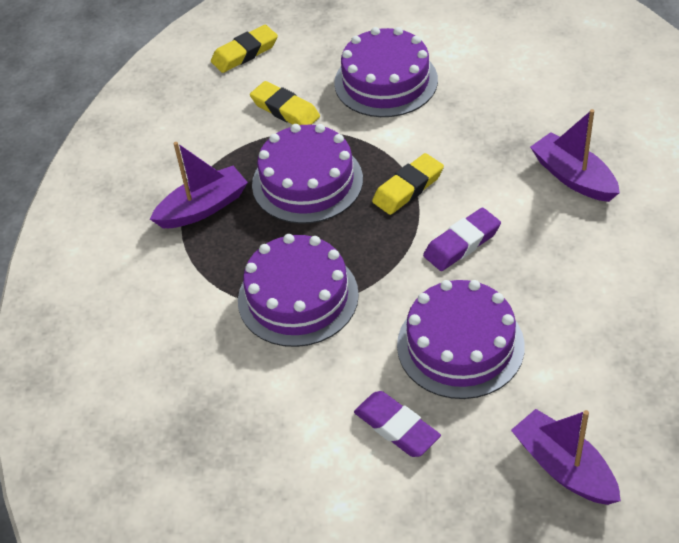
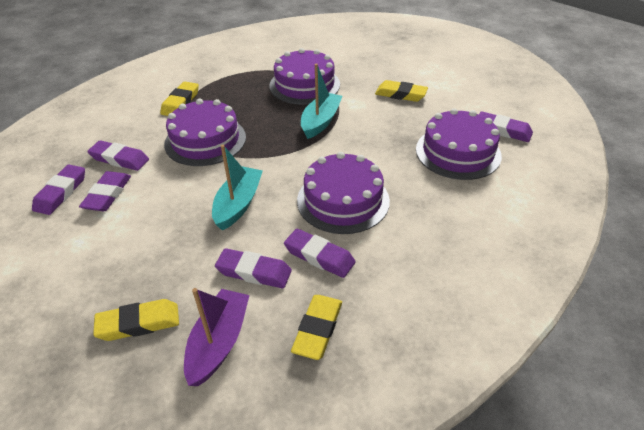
purple boat: [150,142,248,228] [511,409,621,505] [530,109,620,202] = 3 -> [184,288,250,386] = 1
purple eraser: [354,391,441,457] [423,208,501,271] = 2 -> [32,165,85,215] [79,171,131,211] [88,140,149,171] [215,248,292,288] [284,229,356,278] [479,111,533,142] = 6
turquoise boat: none = 0 -> [212,145,263,231] [301,63,343,139] = 2
yellow eraser: [211,25,278,73] [250,81,320,125] [372,153,444,215] = 3 -> [93,299,179,341] [160,82,199,116] [291,295,342,360] [375,80,428,102] = 4

